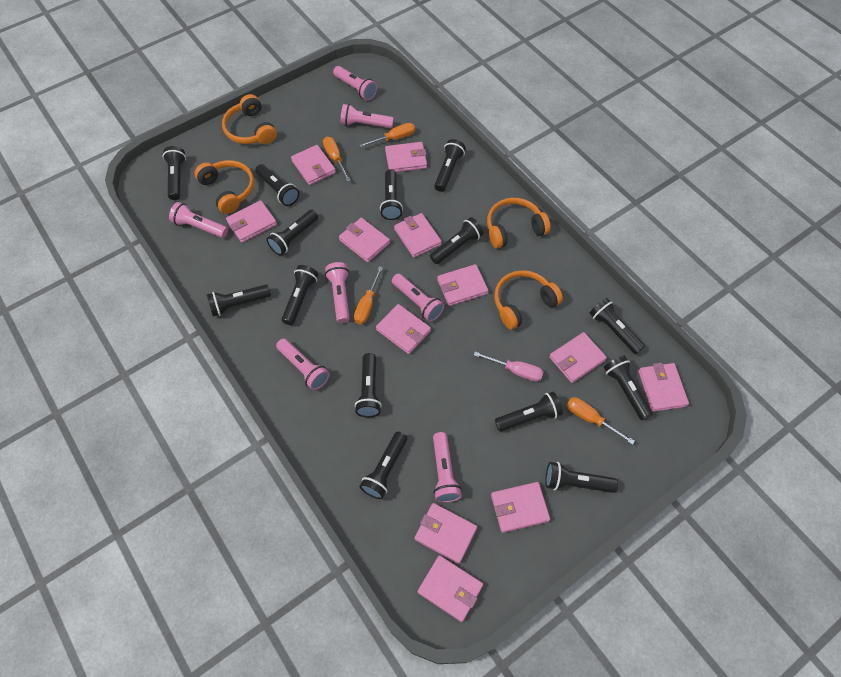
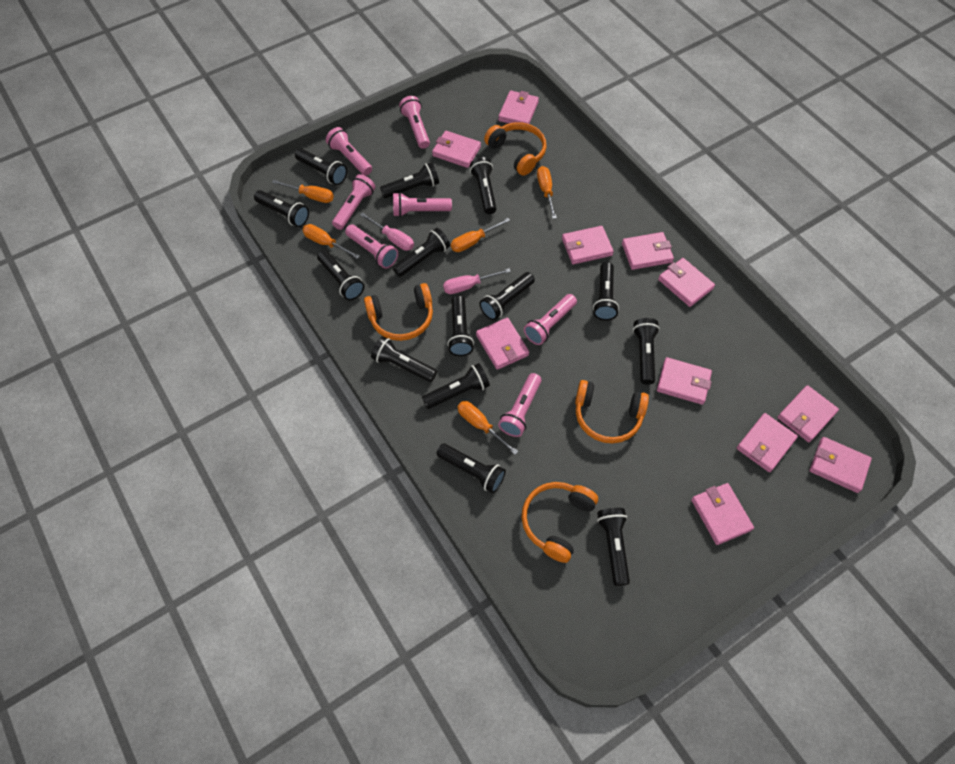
orange screwdriver: [323,137,351,182] [354,266,383,324] [360,123,415,147] [567,397,635,445] = 4 -> [272,180,334,203] [302,224,360,259] [451,218,510,252] [458,401,518,455] [537,166,557,219] = 5
pink screwdriver: [474,352,543,382] = 1 -> [360,213,414,251] [443,268,511,294] = 2
pink wallet: [226,200,277,243] [291,145,336,185] [339,218,390,262] [376,304,431,354] [385,142,427,172] [394,213,442,258] [415,503,477,564] [418,555,483,622] [437,264,489,306] [491,482,550,533] [549,332,607,383] [638,363,689,412] = 12 -> [432,131,481,168] [476,318,529,370] [498,90,539,124] [562,226,614,264] [622,232,674,270] [657,357,712,405] [658,258,715,307] [691,483,754,545] [737,413,798,472] [777,385,839,442] [810,437,872,493] = 11

